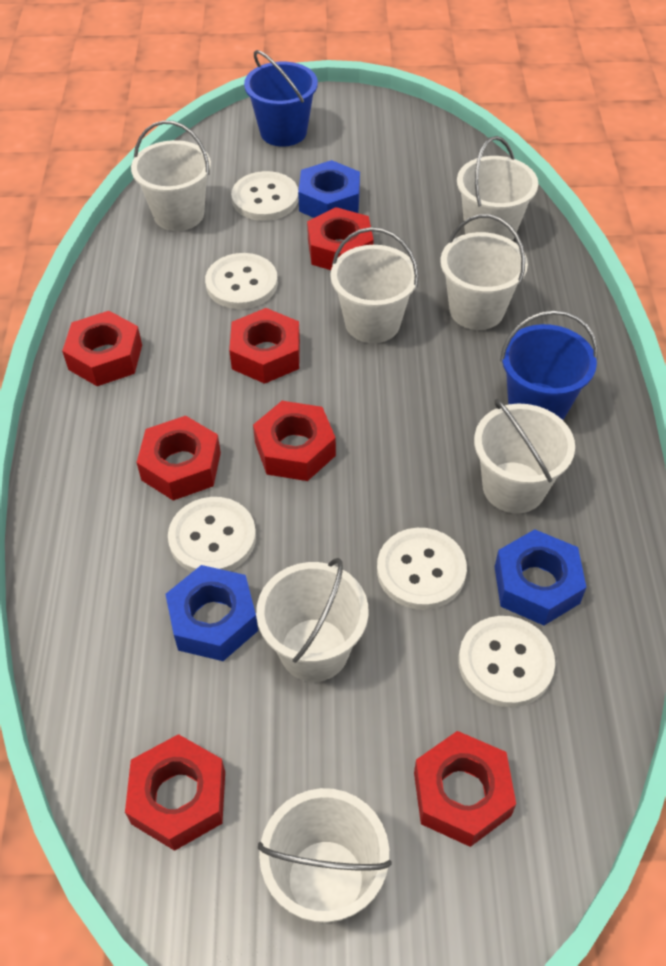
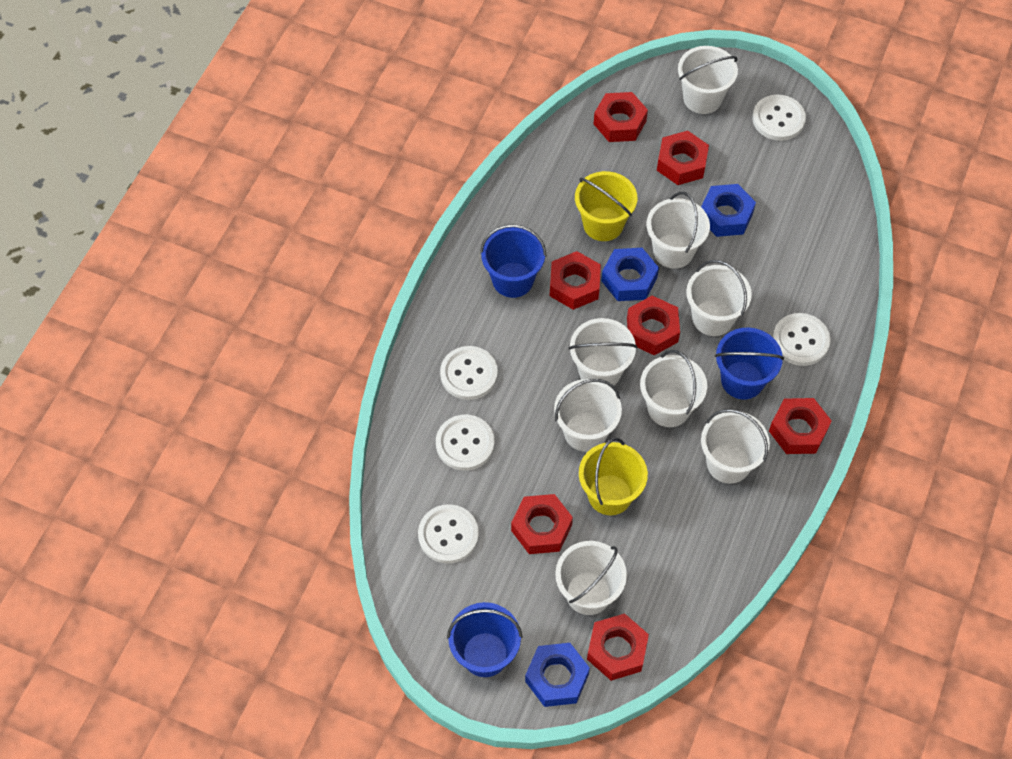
blue bucket: [244,50,318,147] [500,310,598,420] = 2 -> [447,602,522,677] [480,224,546,298] [715,328,784,400] = 3
white bucket: [131,120,211,231] [256,558,368,682] [258,788,392,923] [331,227,419,343] [440,214,528,330] [457,136,538,240] [474,399,575,513] = 7 -> [554,379,622,452] [555,541,627,615] [568,318,637,387] [640,350,707,427] [646,192,710,269] [678,46,738,114] [686,260,752,336] [701,409,770,484] = 8
yellow bucket: none = 0 -> [575,171,637,241] [579,438,648,515] = 2

